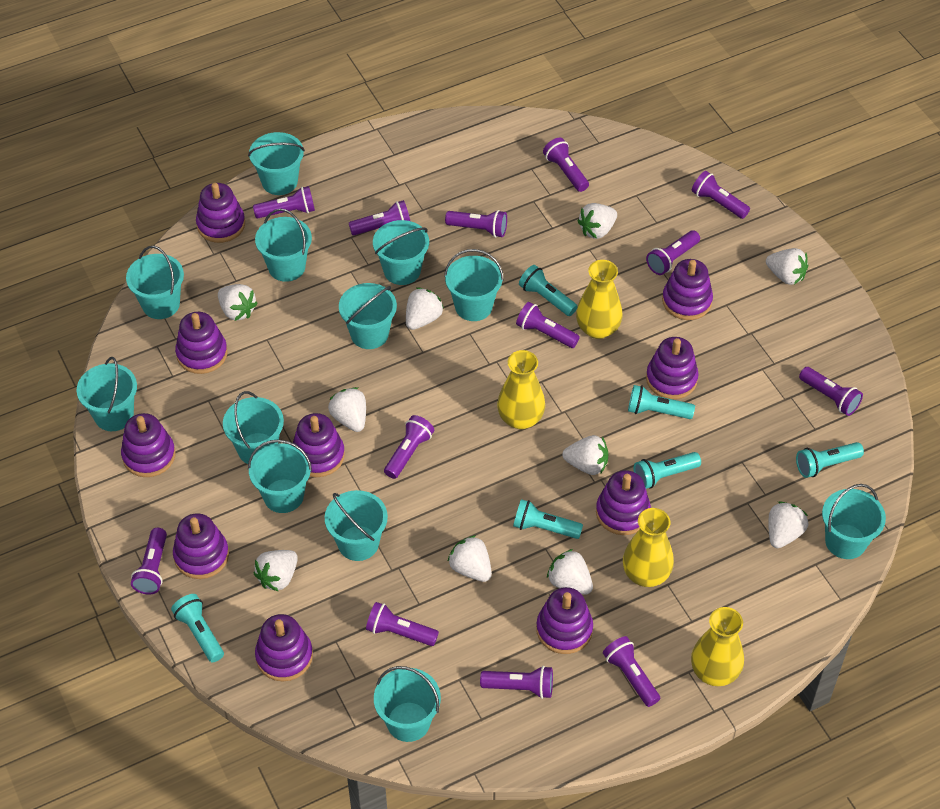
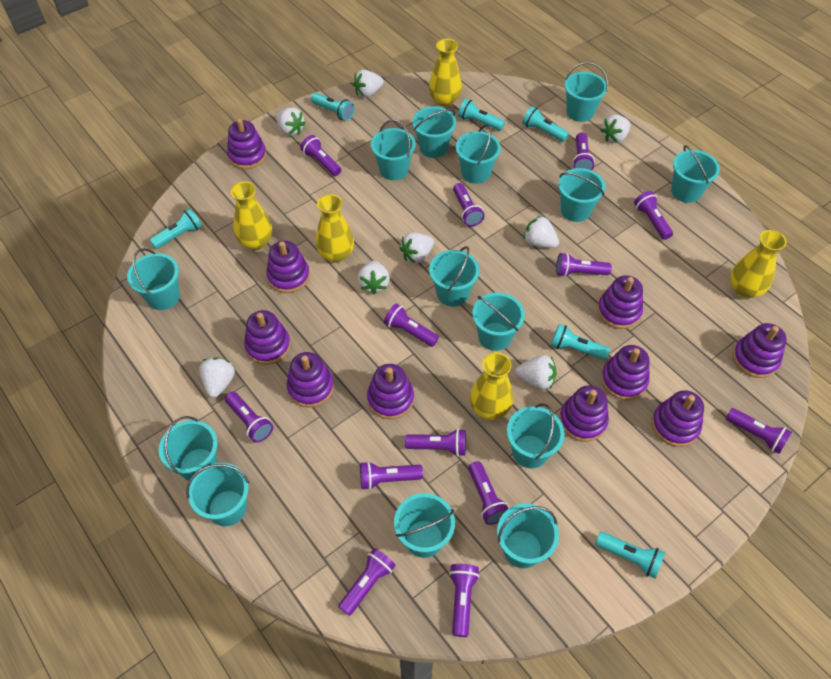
turquoise bucket: [77,357,137,431] [126,246,184,319] [223,391,284,464] [248,132,305,195] [248,439,312,513] [255,209,312,282] [325,490,388,561] [339,283,397,349] [373,220,429,285] [374,666,441,742] [444,249,504,321] [822,484,886,559] = 12 -> [127,248,180,310] [159,416,218,481] [186,463,249,526] [371,119,416,180] [394,493,455,558] [412,107,456,158] [429,246,480,307] [456,125,501,184] [472,292,525,351] [497,504,559,568] [507,403,565,468] [558,168,606,222] [565,62,608,122] [671,145,720,203] = 14
white strawberry: [218,284,258,321] [254,550,298,592] [328,387,366,432] [406,288,444,330] [447,535,492,582] [547,549,593,595] [562,435,608,475] [577,203,617,239] [766,248,808,285] [768,502,808,548] = 10 -> [199,357,235,398] [276,108,306,136] [353,70,384,98] [358,260,390,294] [399,232,434,263] [516,355,557,390] [524,216,559,248] [601,115,630,143] = 8
yellow vase: [497,350,545,429] [576,260,622,339] [623,508,674,587] [691,607,744,686] = 4 -> [231,181,272,250] [316,194,354,263] [429,39,462,106] [470,352,514,420] [730,230,787,298] = 5

